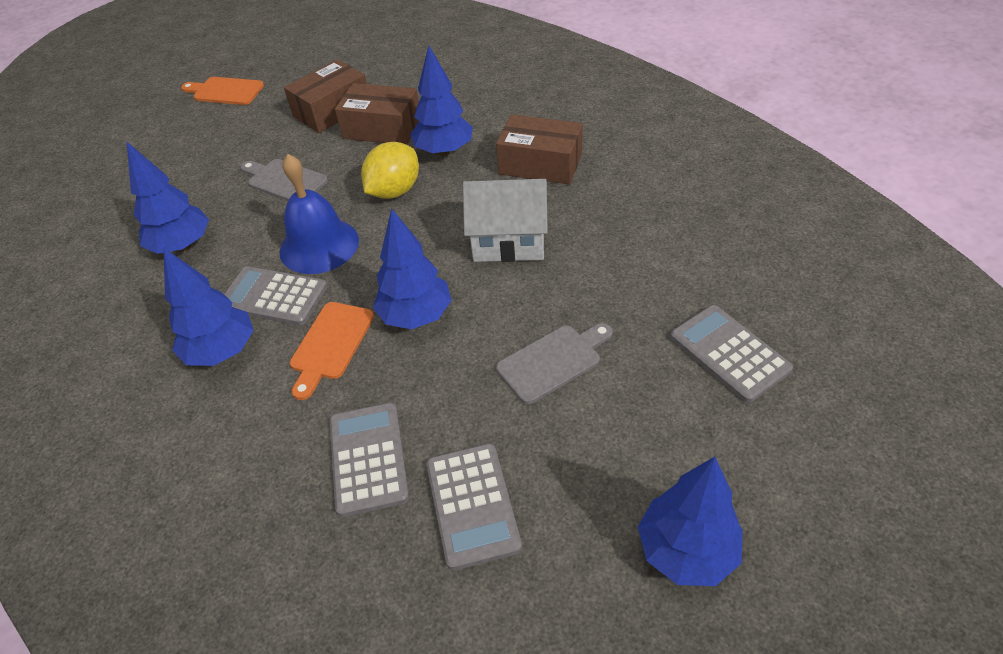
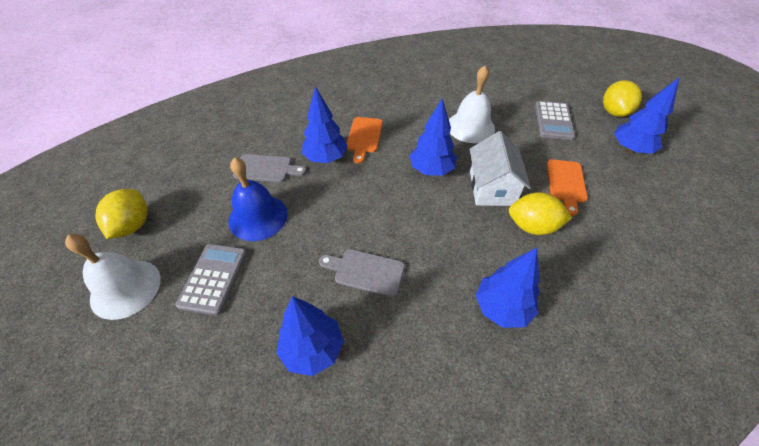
brown box: [284,59,367,133] [335,83,419,145] [496,114,583,185] = 3 -> none = 0
grey calculator: [224,266,328,326] [329,403,409,517] [426,443,522,570] [670,305,793,403] = 4 -> [175,244,247,315] [535,101,575,140] = 2
white bell: none = 0 -> [65,234,161,320] [449,66,495,143] = 2
yellow lemon: [361,142,419,199] = 1 -> [95,189,148,239] [509,192,572,235] [603,80,642,117] = 3

